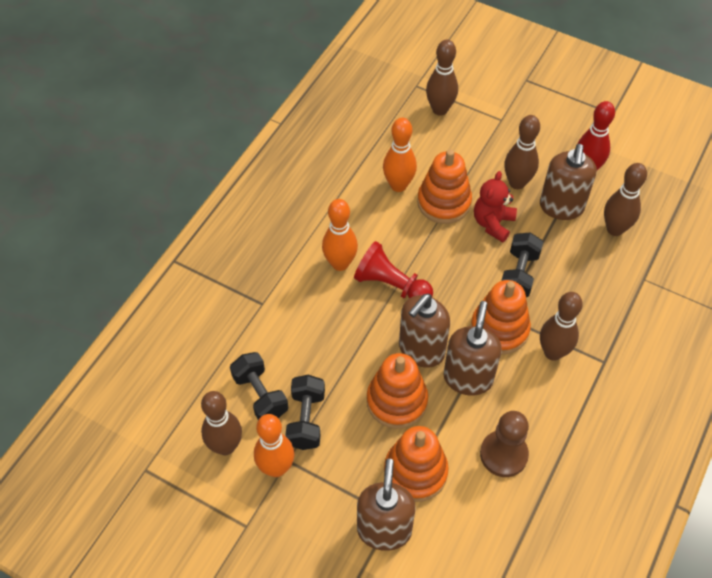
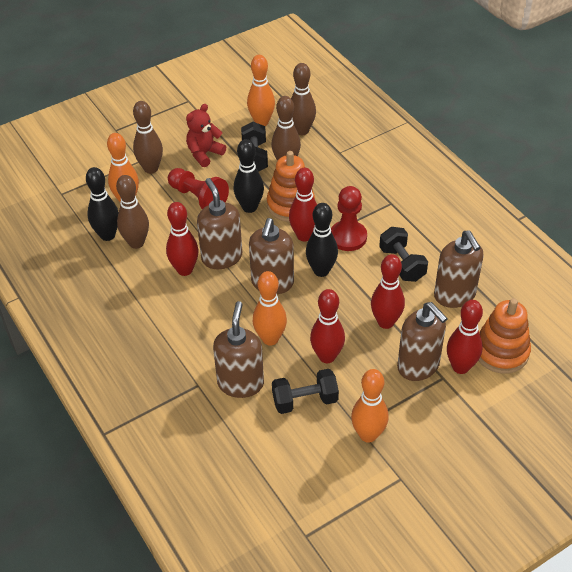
black bowling pin: none = 0 -> [86,167,119,241] [234,139,264,213] [306,203,338,277] = 3
brown bowling pin: [201,391,242,455] [426,39,458,116] [504,115,540,189] [540,292,583,361] [604,163,647,236] = 5 -> [116,175,149,249] [133,101,163,174] [271,96,301,161] [291,63,316,135] = 4
brown pawn: [480,411,529,477] = 1 -> none = 0
brown soap dispenser: [357,459,416,551] [399,294,450,368] [444,301,502,396] [540,144,597,220] = 4 -> [197,178,242,269] [213,301,264,398] [249,218,294,294] [397,302,448,381] [434,230,484,308] = 5
orange bowling pin: [254,414,294,477] [322,199,358,271] [383,118,417,192] = 3 -> [107,133,139,202] [247,55,275,126] [253,271,287,346] [351,369,389,443] = 4
orange stacking toy: [367,353,428,429] [384,426,449,502] [417,149,472,224] [471,280,531,355] = 4 -> [267,151,315,222] [478,298,531,374] = 2
red bowling pin: [578,101,615,170] = 1 -> [166,202,199,276] [289,168,317,242] [310,289,345,363] [371,254,405,329] [447,300,483,374] = 5
red pawn: [354,241,433,298] = 1 -> [168,168,229,209] [331,186,367,251] = 2

